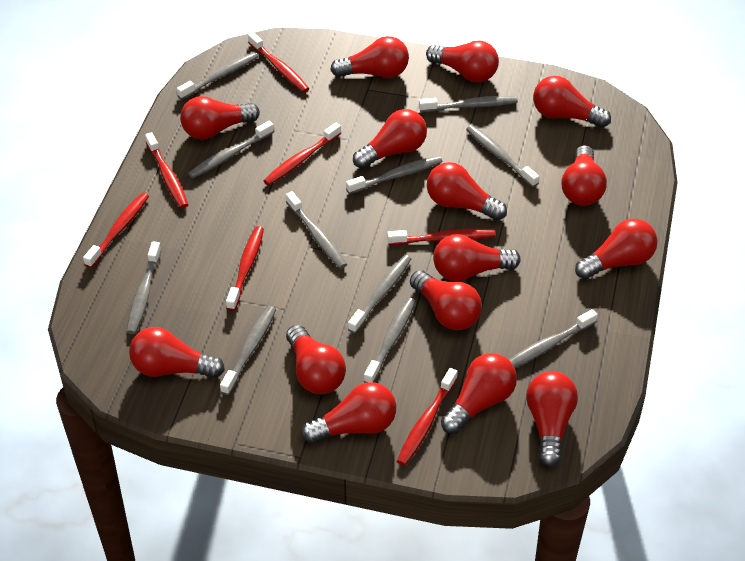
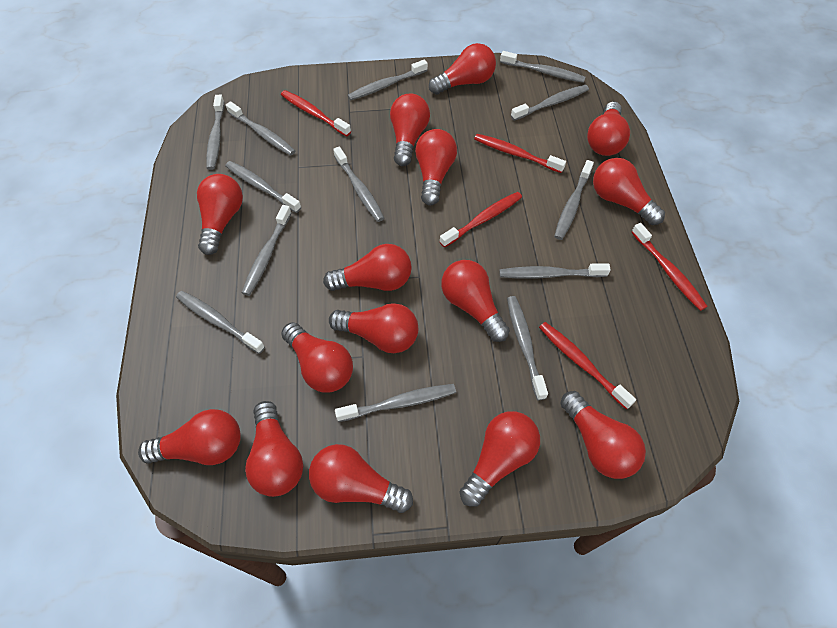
grey toothbrush: [127,242,161,334] [176,52,259,100] [188,121,274,178] [220,306,276,395] [286,191,347,269] [346,156,442,194] [348,255,411,333] [364,297,416,383] [419,96,518,112] [466,125,539,187] [509,309,598,368] = 11 -> [176,291,265,354] [206,95,225,170] [225,161,301,213] [226,101,295,156] [242,205,292,296] [333,147,384,222] [335,384,456,422] [347,59,428,100] [499,263,611,279] [500,51,586,83] [507,296,548,400] [511,85,589,121] [554,160,594,240] = 13
red toothbrush: [83,193,149,268] [145,132,188,208] [226,226,264,311] [248,32,310,93] [263,122,341,186] [387,229,495,245] [397,368,458,466] = 7 -> [281,90,351,137] [440,192,522,248] [474,134,566,173] [539,322,636,409] [632,223,708,311] = 5

